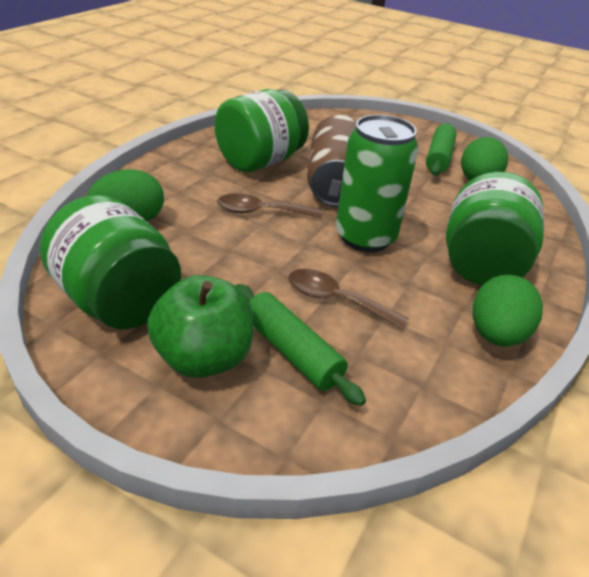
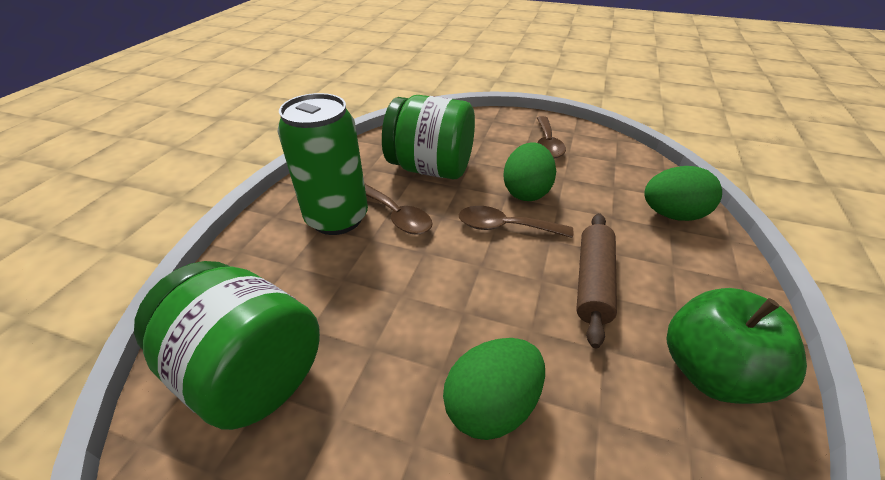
brown can: [307,115,357,207] = 1 -> none = 0
brown rolling pin: none = 0 -> [576,213,617,348] = 1
brown spoon: [217,193,322,218] [288,269,409,330] = 2 -> [364,183,433,235] [458,206,573,238] [537,116,566,158] = 3
green jar: [40,195,181,329] [215,89,309,172] [446,172,544,285] = 3 -> [134,261,320,430] [382,95,475,179] = 2
green rolling pin: [236,284,366,406] [426,123,457,176] = 2 -> none = 0

